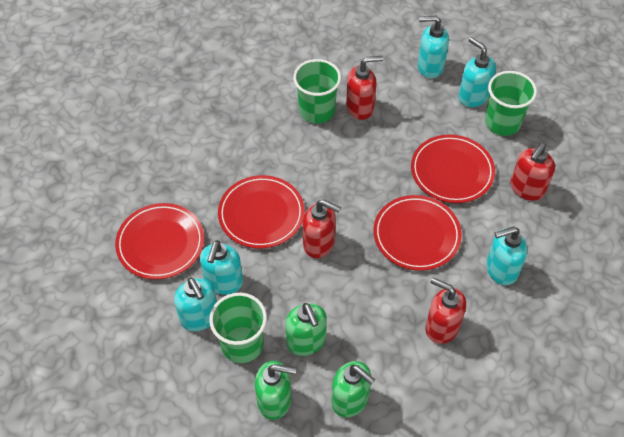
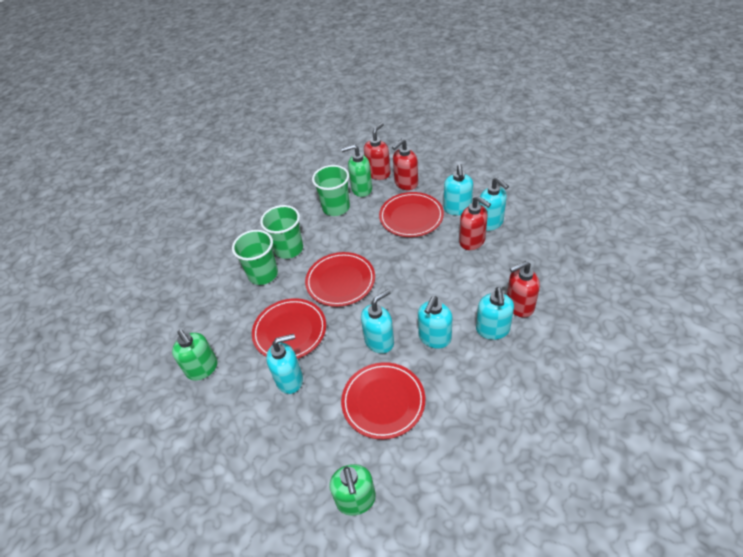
turquoise soap dispenser: [174,277,217,331] [200,240,243,295] [418,16,449,78] [458,37,496,107] [486,227,528,285] = 5 -> [266,334,303,394] [361,289,394,354] [418,296,452,349] [444,164,473,215] [476,287,514,340] [479,177,509,231] = 6

